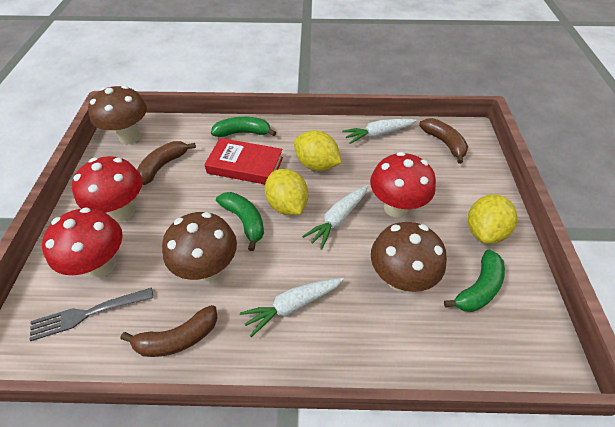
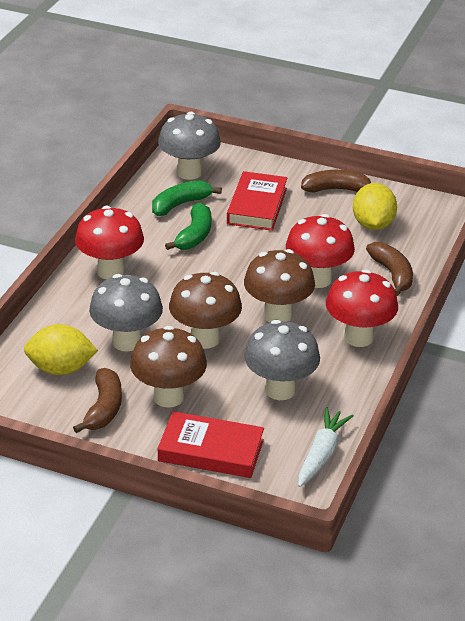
green banana: [211,117,276,137] [216,192,264,251] [444,250,505,312] = 3 -> [152,180,222,216] [165,202,211,250] = 2
grey fork: [30,288,153,341] = 1 -> none = 0
grey mushroom: none = 0 -> [89,274,163,352] [158,112,221,180] [244,320,320,400] = 3
red book: [204,138,283,184] = 1 -> [158,411,264,478] [227,171,287,231] = 2
white carrot: [240,278,344,337] [302,185,368,250] [342,119,417,144] = 3 -> [298,407,354,487] = 1
yellow lemon: [265,169,308,215] [294,130,342,171] [468,194,518,244] = 3 -> [24,324,98,375] [353,183,397,230] = 2

